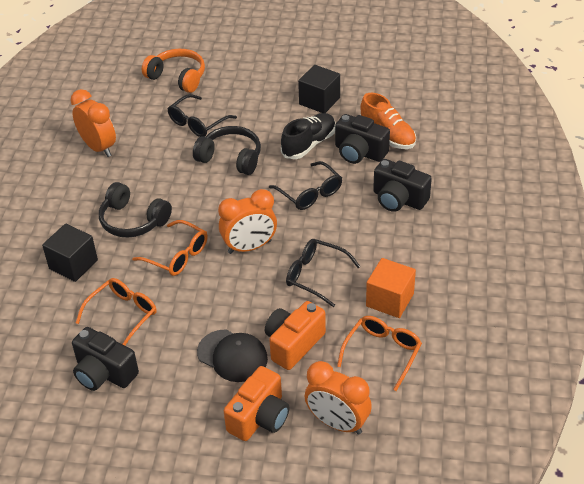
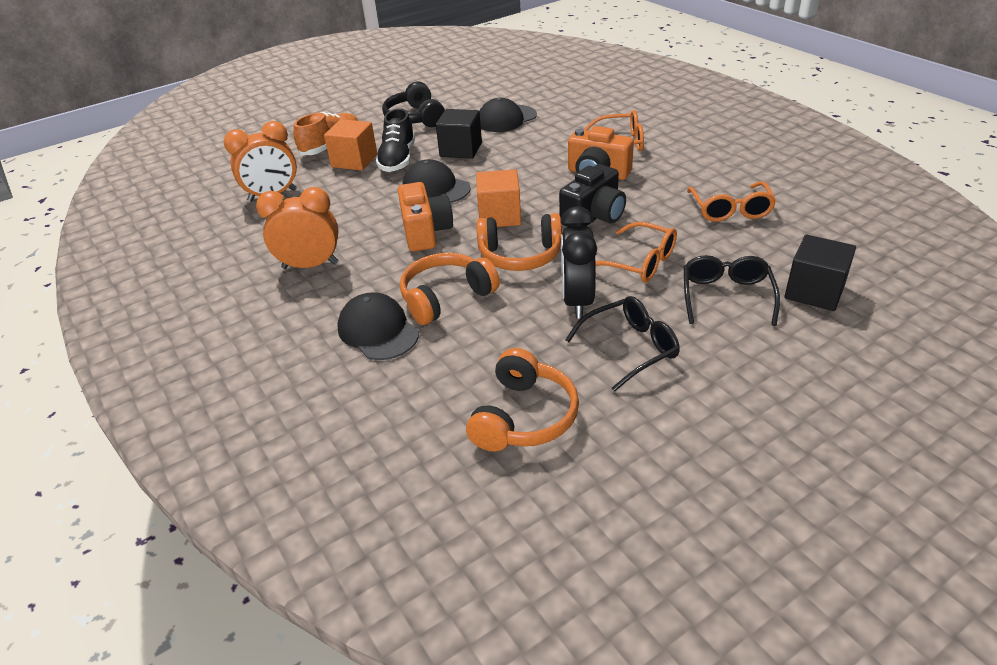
black camera: [72,327,139,391] [335,114,390,164] [373,159,432,212] = 3 -> [559,164,626,227] = 1
black cap: [197,330,268,382] = 1 -> [337,292,419,360] [402,159,470,203] [479,98,537,132] = 3
black clock: none = 0 -> [560,206,597,319] = 1
black glasses: [167,94,237,137] [269,161,342,210] [286,239,361,307] = 3 -> [565,296,680,392] [684,255,780,326] = 2
black headphones: [99,182,172,238] [193,126,261,175] = 2 -> [382,81,445,127] = 1
orange clock: [71,89,116,157] [218,189,277,254] [305,361,372,435] = 3 -> [224,121,297,202] [256,187,339,269] = 2
orange cube: [366,258,416,318] = 1 -> [324,119,377,171] [476,169,521,227] = 2
orange headphones: [142,49,205,93] = 1 -> [400,253,500,325] [466,348,579,452] [477,213,562,271] = 3

